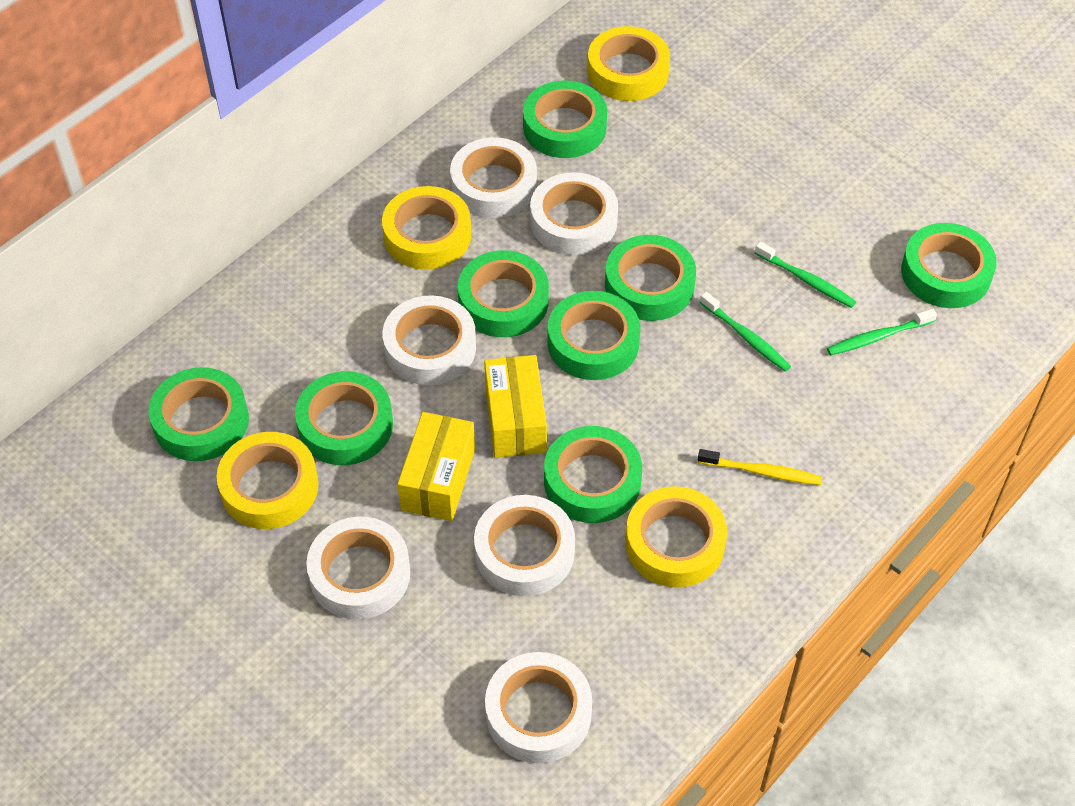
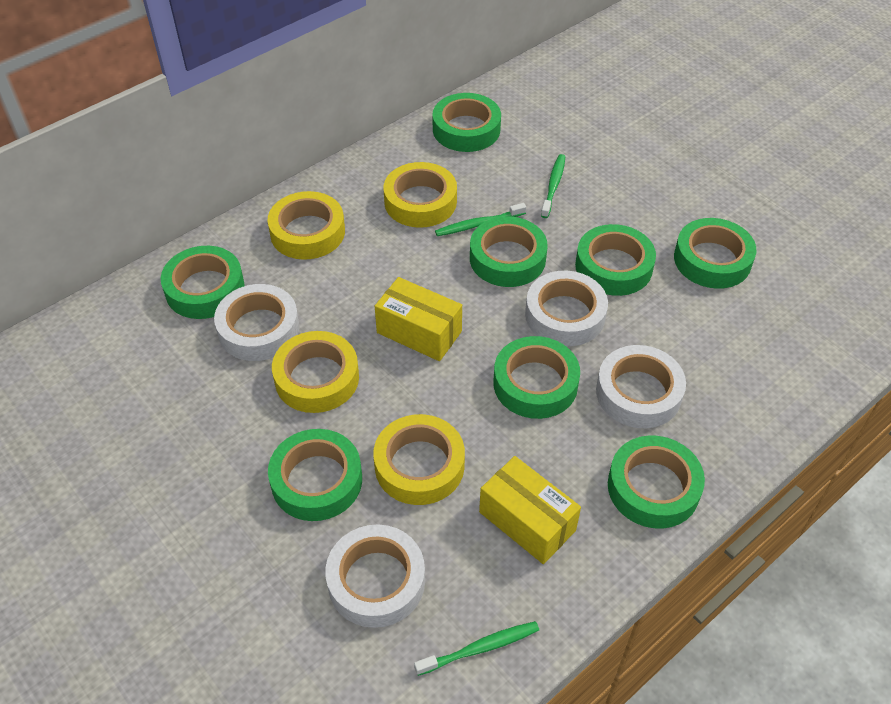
white tape: [306,517,410,619] [383,295,476,385] [450,137,537,218] [474,495,575,596] [485,652,592,763] [530,172,618,255] = 6 -> [214,284,300,361] [325,525,425,628] [525,271,608,346] [596,345,686,428] = 4
yellow toothbrush: [698,449,822,485] = 1 -> none = 0

